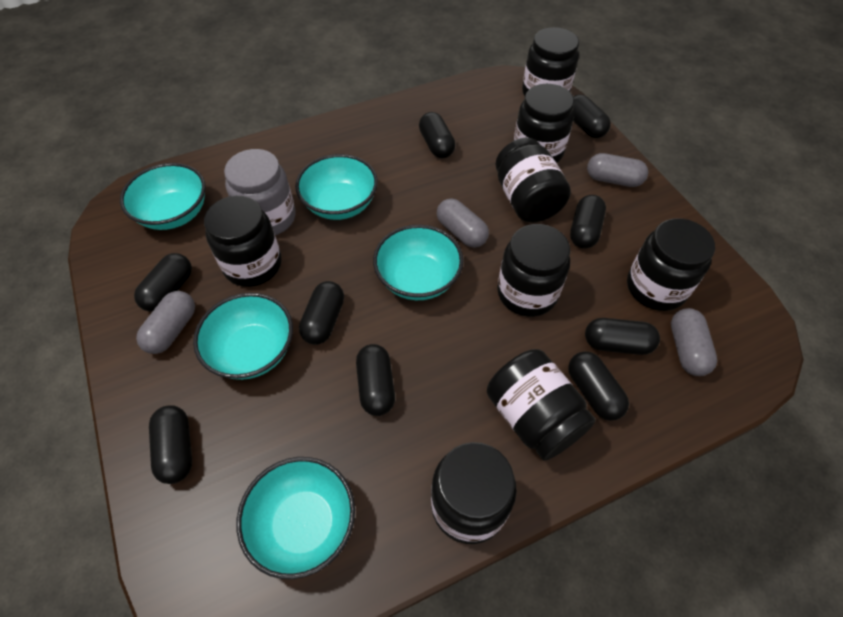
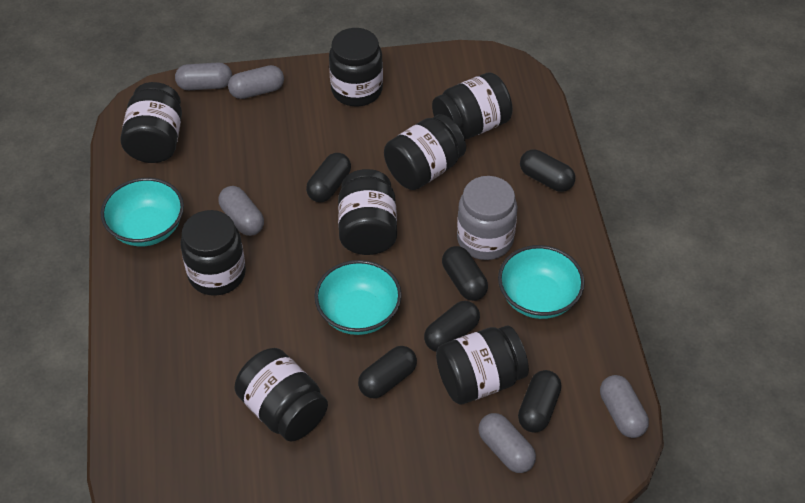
black capsule: [134,253,192,312] [149,405,192,484] [299,281,344,345] [356,344,395,416] [419,112,456,158] [568,351,629,421] [570,195,606,248] [573,94,611,138] [585,318,660,355] = 9 -> [306,153,351,202] [358,346,417,398] [424,301,480,352] [442,246,488,301] [518,370,562,433] [520,149,576,192] = 6
grey capsule: [136,291,195,354] [437,198,489,248] [587,153,648,187] [671,308,717,376] = 4 -> [175,63,232,90] [218,186,264,236] [228,65,284,99] [478,413,536,473] [600,375,649,438] = 5
turquoise bowl: [120,163,206,230] [193,293,293,380] [236,457,355,579] [295,154,378,220] [373,225,463,300] = 5 -> [101,178,184,247] [314,260,402,335] [498,245,585,319] = 3

